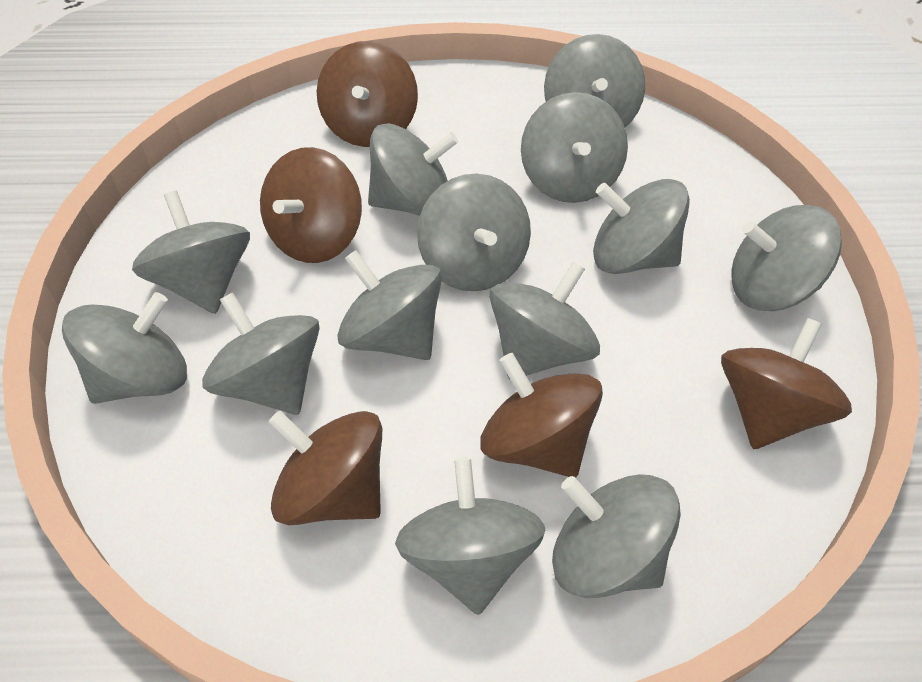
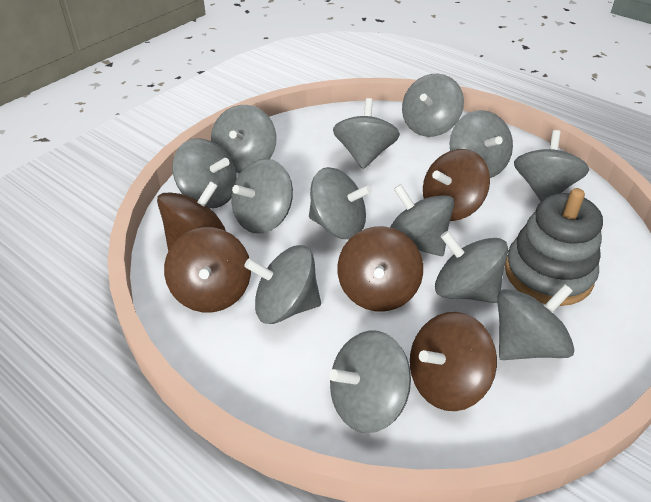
grey stacking toy: none = 0 -> [505,188,603,306] = 1

